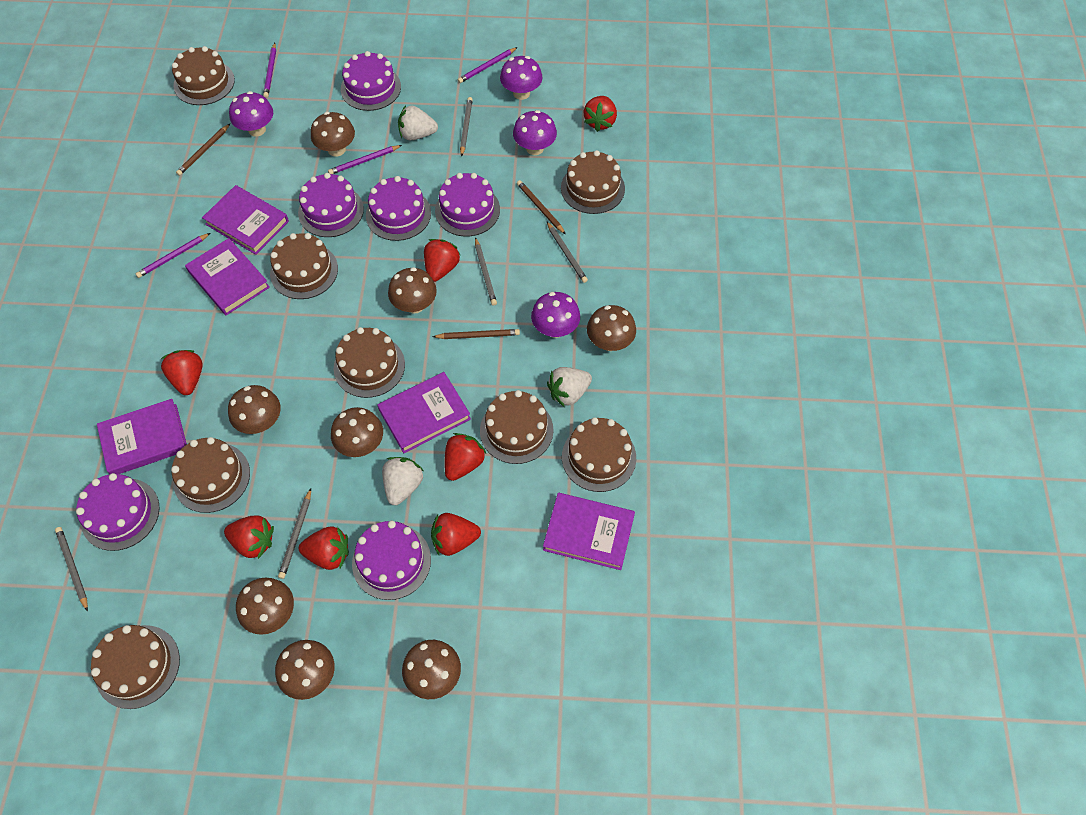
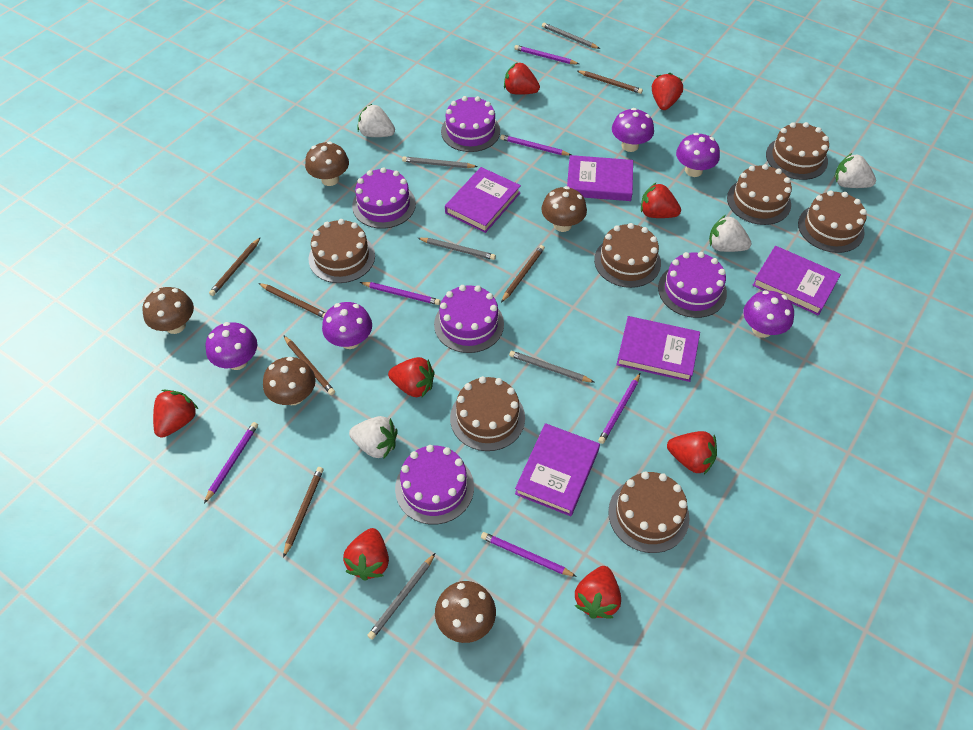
brown cake: [91,625,180,709] [171,437,250,513] [172,46,235,105] [270,233,338,299] [334,327,405,398] [480,390,554,464] [561,150,625,214] [562,417,636,492] = 8 -> [309,219,375,283] [450,376,525,451] [594,223,661,288] [608,472,689,553] [727,164,792,225] [766,122,829,180] [798,190,867,253] = 7
brown mushroom: [228,385,281,434] [236,578,294,635] [275,640,335,700] [311,112,355,157] [331,407,383,457] [388,267,437,313] [402,640,461,699] [587,305,636,351] = 8 -> [142,287,194,334] [263,357,316,405] [305,141,349,186] [435,581,496,643] [541,186,587,232] = 5
brown pencil: [176,124,230,176] [432,329,520,339] [517,180,565,234] = 3 -> [209,237,261,296] [258,283,325,318] [283,335,335,395] [283,467,323,558] [501,245,545,302] [577,70,643,94] = 6
purple cake: [76,473,160,551] [298,173,364,237] [341,51,401,111] [352,521,431,600] [366,176,431,241] [435,173,500,236] = 6 -> [352,167,416,229] [395,445,474,524] [434,285,504,353] [441,96,500,152] [658,252,727,318] = 5
purple mushroom: [229,91,273,137] [500,56,542,100] [513,110,557,155] [531,292,580,338] = 4 -> [205,322,257,370] [322,302,372,349] [612,108,654,152] [676,133,720,177] [743,290,794,338] = 5
purple pencil: [136,233,210,278] [263,43,276,98] [328,145,402,174] [458,47,518,83] = 4 -> [204,422,258,503] [360,282,440,305] [481,532,577,577] [500,135,571,156] [514,45,579,64] [598,373,640,444] = 6
red strawberry: [161,350,203,395] [224,515,274,559] [299,526,349,570] [424,239,460,282] [431,513,481,556] [445,433,486,481] [583,96,617,132] = 7 -> [153,390,198,438] [343,528,389,581] [388,357,435,397] [504,62,540,95] [575,566,621,619] [641,182,681,218] [652,73,683,110] [667,431,717,474] = 8
white strawberry: [382,457,424,505] [398,106,438,140] [547,367,592,407] = 3 -> [349,416,398,458] [357,104,395,137] [709,215,752,252] [835,153,876,188] = 4

